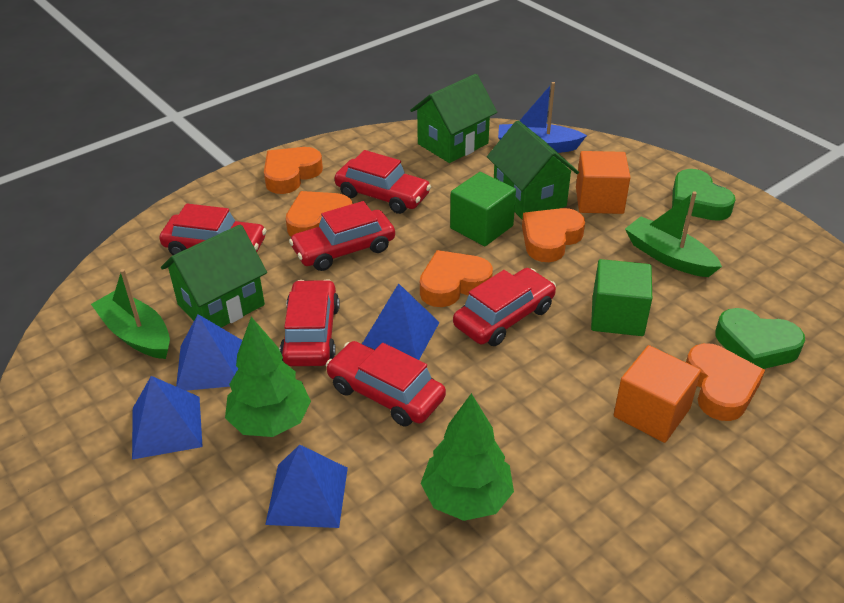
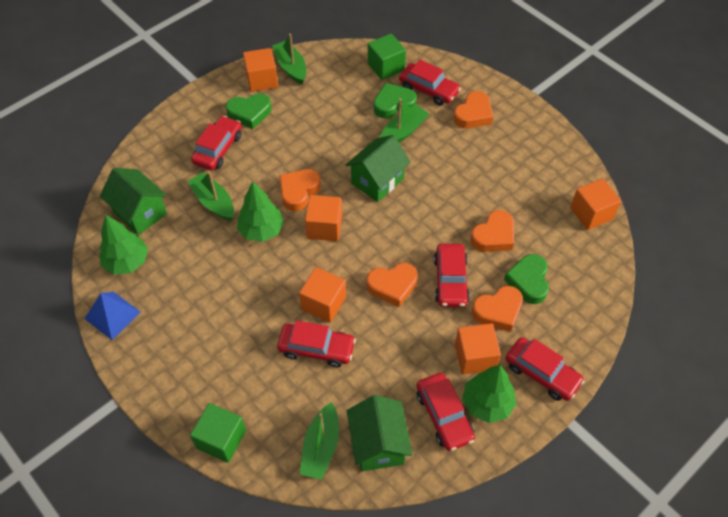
blue boat: [498,82,587,153] = 1 -> none = 0
blue pyramid: [132,376,203,460] [176,314,242,391] [265,444,348,528] [362,283,440,360] = 4 -> [85,292,141,340] = 1
green boat: [91,269,170,359] [625,191,722,277] = 2 -> [187,172,234,221] [272,34,306,84] [300,402,339,480] [380,99,429,142] = 4
green heart: [672,169,736,221] [715,308,805,369] = 2 -> [226,94,272,129] [374,83,417,119] [504,254,549,304] = 3
green tree: [225,317,311,437] [421,393,514,521] = 2 -> [99,214,148,275] [237,181,284,242] [462,365,517,423] = 3
orange cube: [576,151,631,214] [614,345,701,443] = 2 -> [243,48,278,92] [299,267,346,323] [305,195,342,241] [455,323,501,374] [570,179,621,230] = 5

